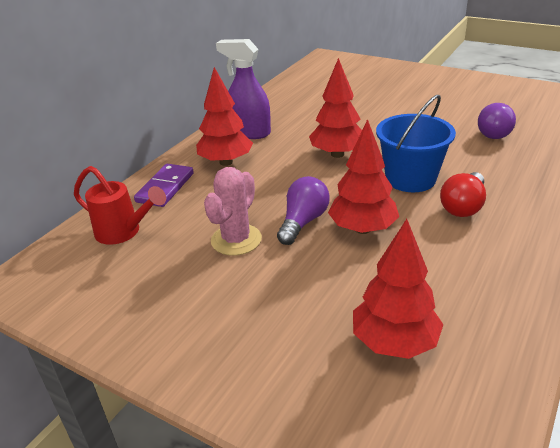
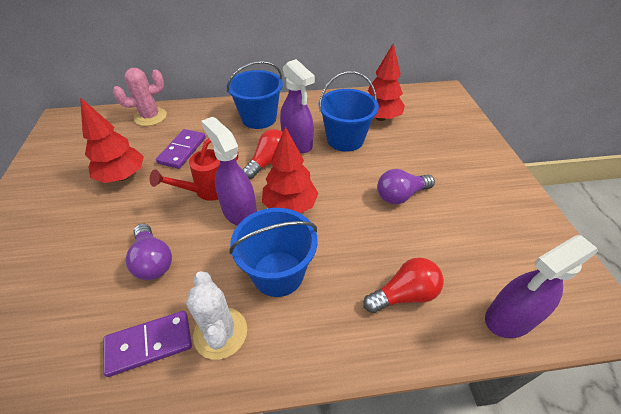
blue bucket: [376,95,456,192] = 1 -> [227,61,283,129] [229,208,318,297] [319,71,379,152] = 3
purple domino: [134,164,194,207] = 1 -> [103,311,192,377] [156,129,206,169] = 2
purple spray bottle: [216,39,271,139] = 1 -> [201,117,257,226] [280,59,315,153] [485,235,598,338] = 3
red light bulb: [440,172,486,217] = 1 -> [243,129,283,179] [363,257,444,313] = 2
red tree: [196,67,253,166] [309,58,362,158] [328,119,399,234] [353,219,444,359] = 4 -> [80,97,144,183] [262,127,319,213] [368,43,405,121] = 3
white cactus: none = 0 -> [186,271,247,360] = 1

